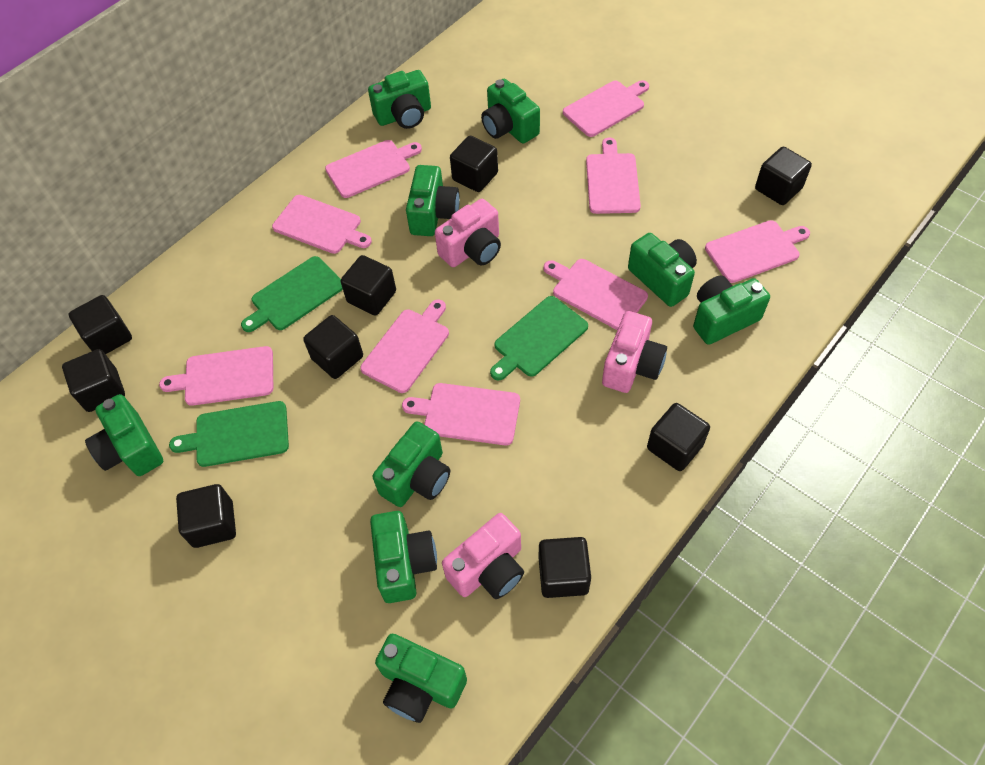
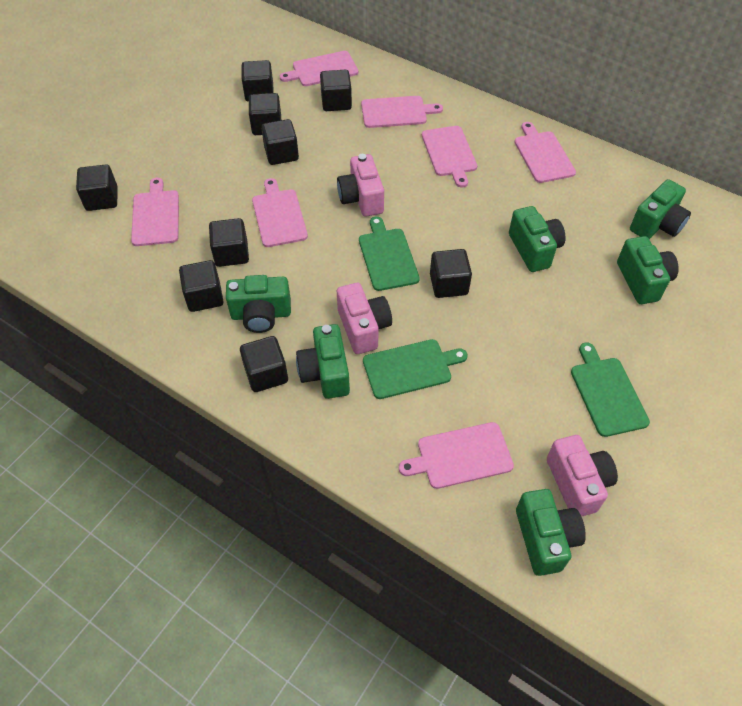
green camera: [85,394,163,476] [368,70,431,129] [370,511,437,603] [372,421,450,507] [375,634,467,723] [406,165,460,236] [481,79,540,144] [628,233,697,307] [693,275,770,345] = 9 -> [226,275,291,333] [296,324,350,399] [509,206,566,272] [516,489,586,576] [617,236,679,304] [630,179,691,239] = 6
pink cutting board: [159,346,273,406] [272,195,372,254] [325,140,422,198] [360,299,449,393] [402,383,520,445] [544,259,648,330] [563,80,649,137] [586,138,641,214] [705,220,810,283] = 9 -> [131,178,179,246] [252,178,308,247] [280,51,358,86] [361,96,443,128] [399,422,514,489] [422,126,477,187] [515,122,576,183] = 7

